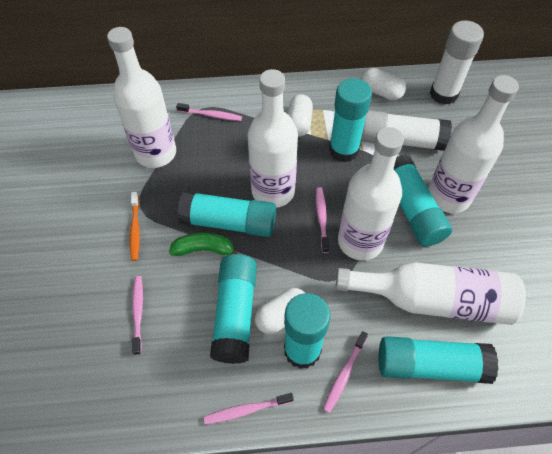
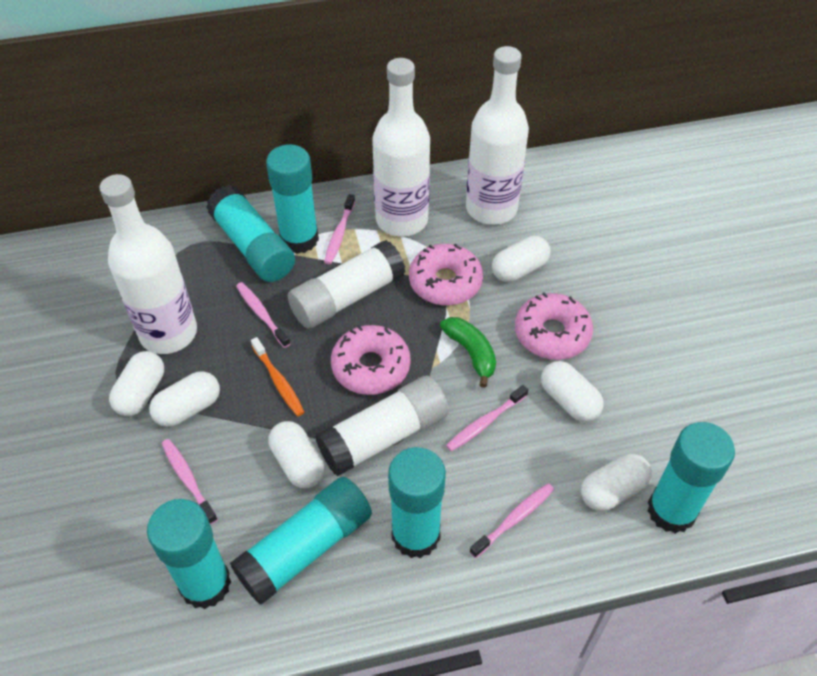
pink donut: none = 0 -> [331,325,411,395] [409,244,483,306] [515,292,593,360] = 3
white bottle: [107,27,176,168] [247,69,298,208] [336,262,526,325] [338,127,404,261] [428,75,519,213] = 5 -> [100,174,197,354] [372,58,430,237] [466,46,529,225] = 3
white capsule: [255,288,305,334] [288,94,313,137] [361,68,406,100] = 3 -> [109,351,164,416] [149,371,220,427] [269,421,325,489] [492,236,551,282] [541,361,604,422] [581,454,652,511] = 6

